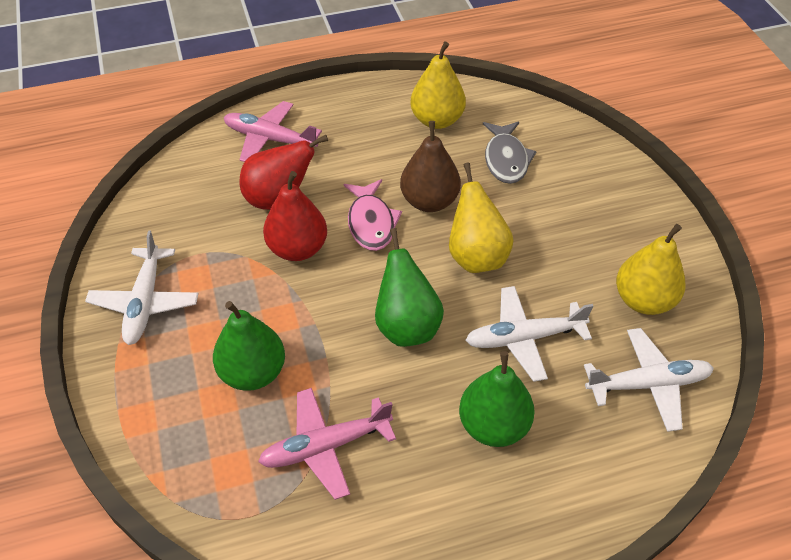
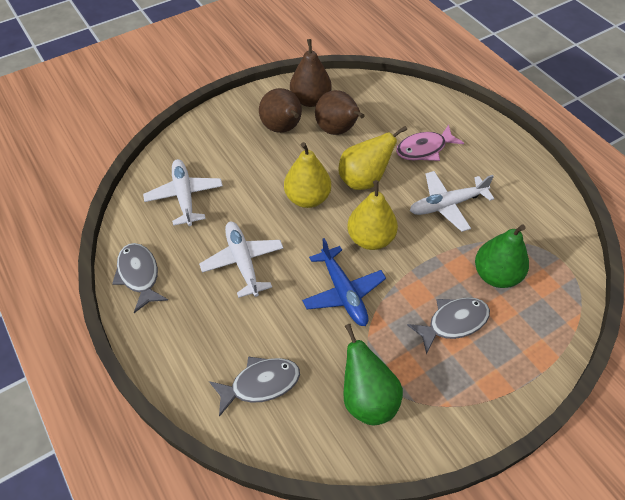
blue plane: none = 0 -> [302,238,386,326] = 1
brown pear: [400,121,461,212] = 1 -> [259,88,302,133] [290,39,332,107] [315,90,364,135] = 3
green pear: [213,301,285,391] [375,228,444,347] [459,351,535,447] = 3 -> [344,324,403,425] [475,225,529,288] = 2
grey fish: [483,121,537,184] = 1 -> [112,243,168,313] [209,356,300,417] [407,297,490,355] = 3
pink plane: [224,101,322,162] [258,388,396,500] = 2 -> none = 0
red pear: [239,135,328,210] [263,171,327,261] = 2 -> none = 0

